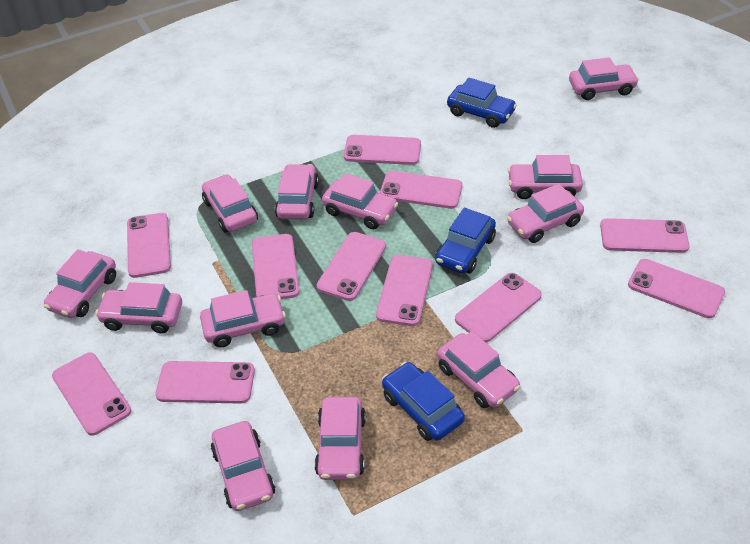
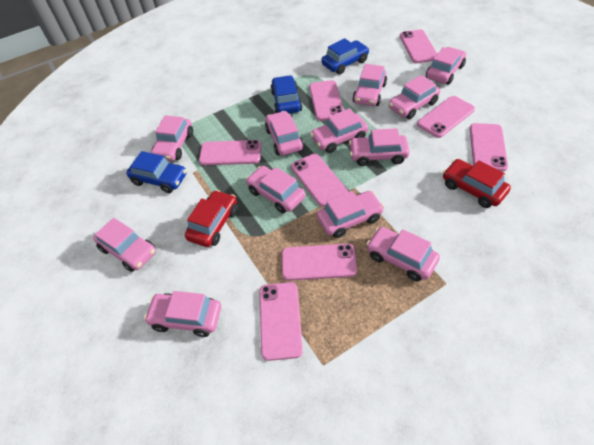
pink phone: [52,352,131,436] [127,213,171,278] [155,361,255,404] [252,234,300,299] [317,232,386,301] [344,135,421,165] [376,255,433,326] [380,171,462,209] [455,273,542,343] [600,218,689,253] [628,259,725,318] = 11 -> [199,140,261,165] [259,282,303,361] [282,244,357,281] [291,154,348,207] [309,80,344,121] [400,29,437,63] [417,96,475,138] [470,123,508,172] = 8
red car: none = 0 -> [185,190,238,247] [443,159,511,208] = 2

